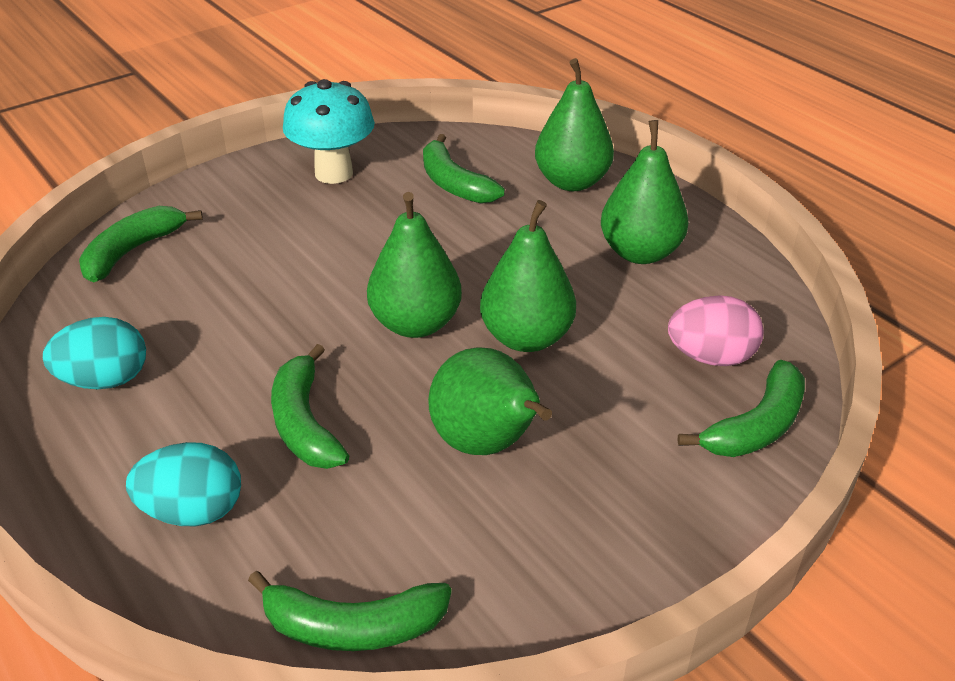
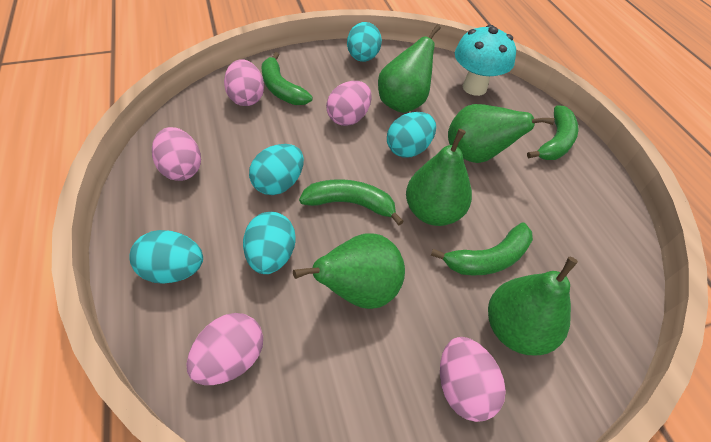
green banana: [79,206,203,282] [248,571,452,651] [271,344,349,469] [423,134,505,204] [678,360,805,457] = 5 -> [262,52,313,105] [299,179,404,225] [431,222,533,276] [527,105,579,160] = 4
pink egg: [668,295,764,366] = 1 -> [152,127,201,181] [187,313,263,385] [224,59,264,106] [326,81,372,126] [440,337,506,422] = 5
turquoise egg: [43,317,146,389] [126,442,241,526] = 2 -> [129,230,203,284] [243,212,296,274] [249,144,304,195] [347,22,382,62] [387,112,436,158] = 5

